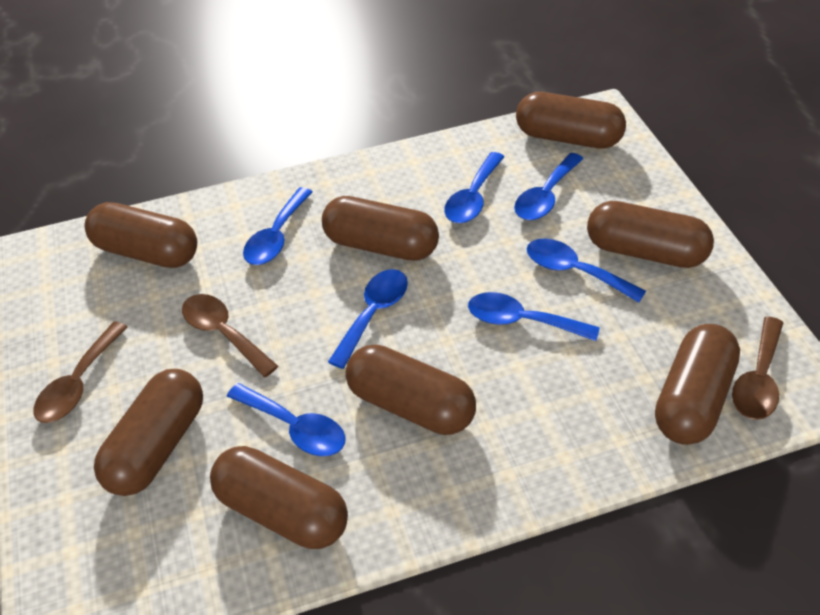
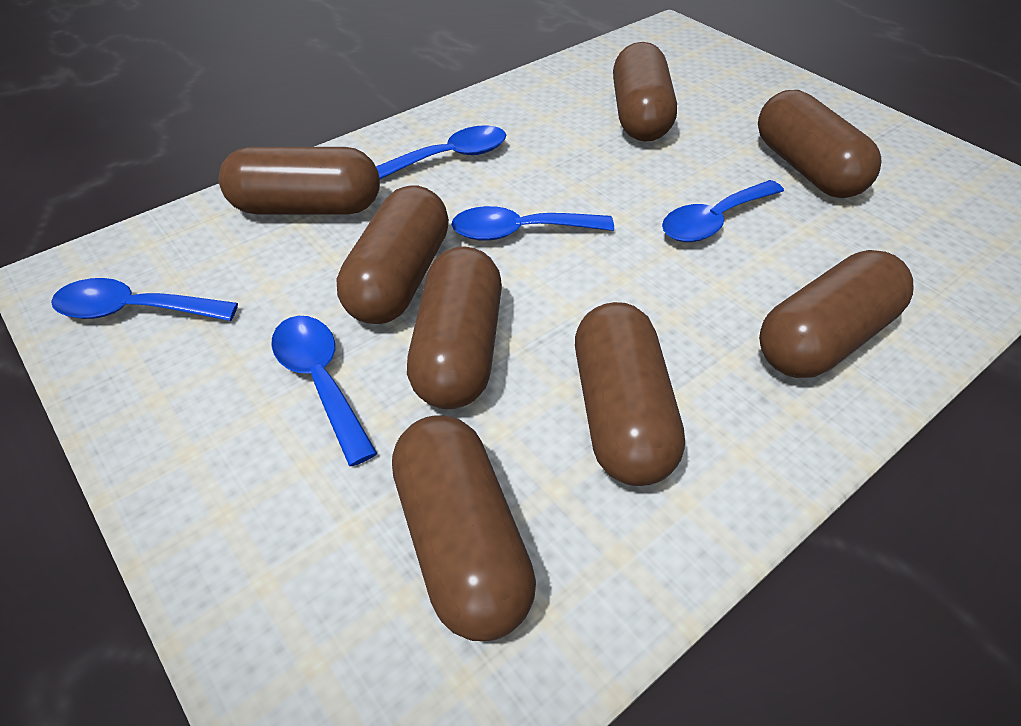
blue spoon: [227,383,345,456] [243,187,313,265] [328,269,408,369] [444,152,505,223] [468,292,600,341] [514,153,583,220] [526,239,646,302] = 7 -> [51,278,238,321] [271,316,377,466] [376,125,506,179] [451,206,614,241] [662,180,784,242] = 5
brown spoon: [33,321,128,423] [182,294,278,377] [732,316,783,420] = 3 -> none = 0

